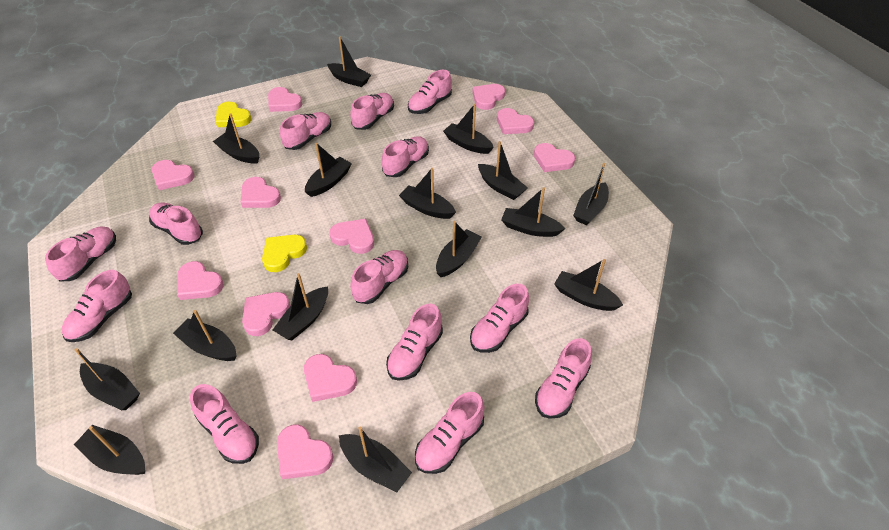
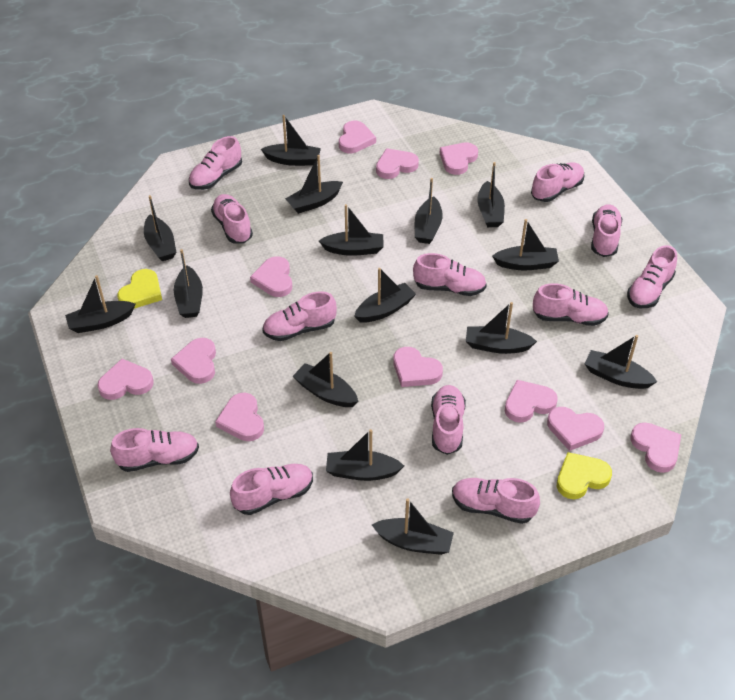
pink shoe: [45,226,116,282] [62,270,132,342] [149,202,203,245] [190,384,259,464] [280,112,331,150] [350,93,394,130] [350,250,408,304] [381,136,429,177] [386,304,443,381] [408,70,452,114] [415,392,485,474] [470,284,529,353] [535,338,592,419] = 13 -> [110,428,199,472] [189,136,242,190] [211,194,253,243] [230,464,313,515] [262,291,337,341] [413,253,487,296] [431,385,466,455] [452,478,540,524] [531,162,584,202] [533,283,609,326] [591,204,622,257] [627,245,677,308] = 12

